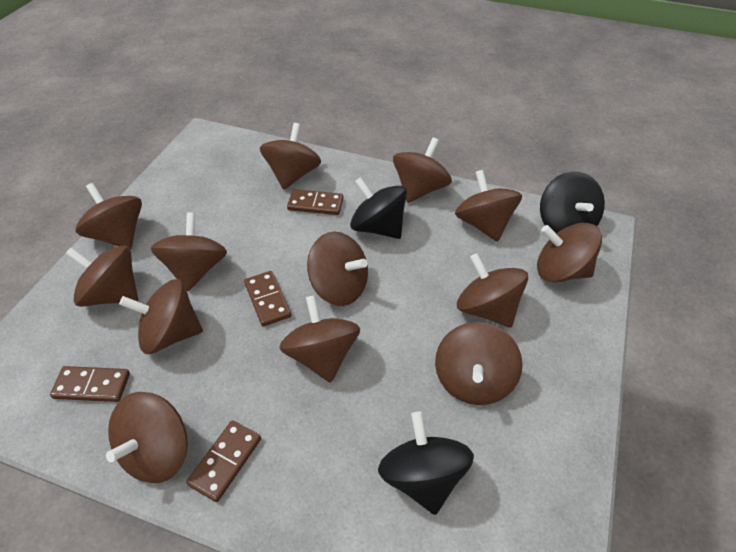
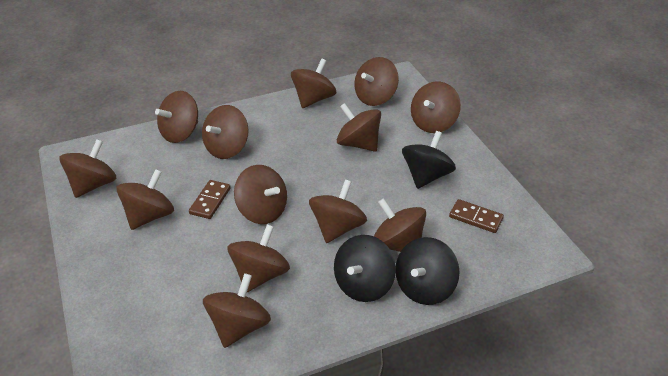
brown domino: [50,366,130,402] [186,420,261,502] [244,271,291,327] [287,189,343,215] = 4 -> [189,180,231,219] [449,199,504,233] = 2

